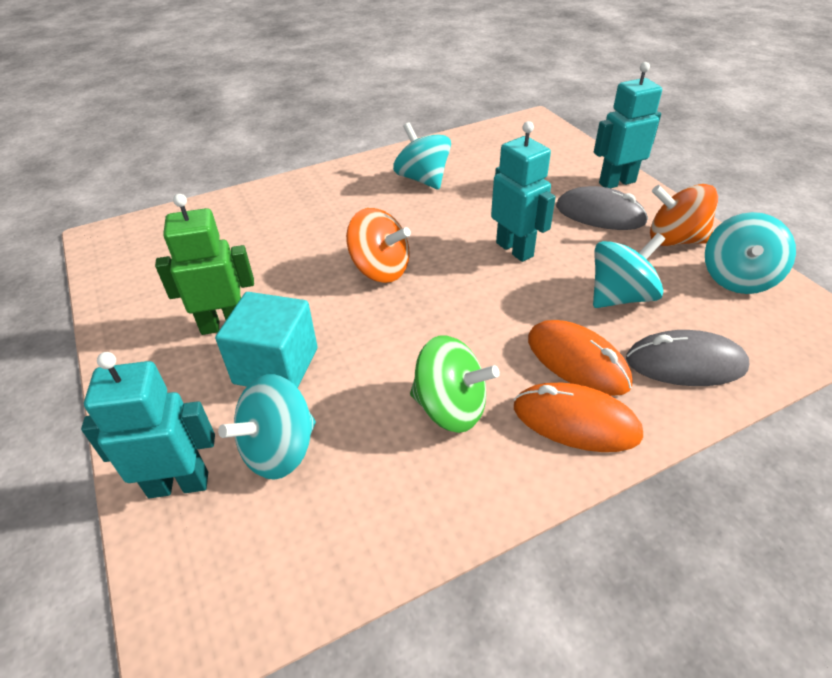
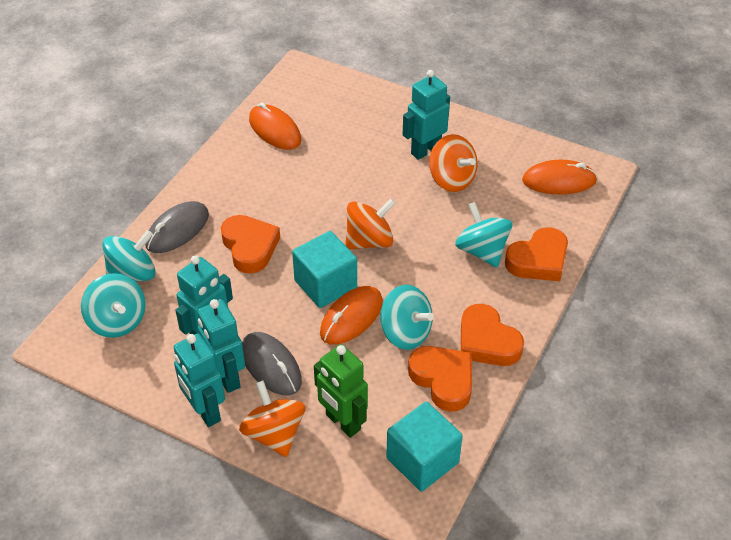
green spinning top: [410,335,500,433] = 1 -> none = 0
orange heart: none = 0 -> [221,215,280,274] [408,346,472,412] [461,304,524,366] [505,227,568,281] = 4
orange mouse: [514,383,643,452] [528,320,632,396] = 2 -> [249,103,301,150] [320,286,383,344] [522,160,597,194] = 3
orange spinning top: [346,208,411,283] [650,184,718,246] = 2 -> [239,380,306,457] [345,199,396,250] [429,134,478,192] = 3
turquoise cube: [215,292,317,388] = 1 -> [292,231,357,308] [386,401,463,492] = 2
turquoise robot: [81,352,215,498] [491,121,556,262] [594,62,662,188] = 3 -> [173,333,225,427] [175,255,233,335] [197,299,245,393] [403,70,450,160] = 4

